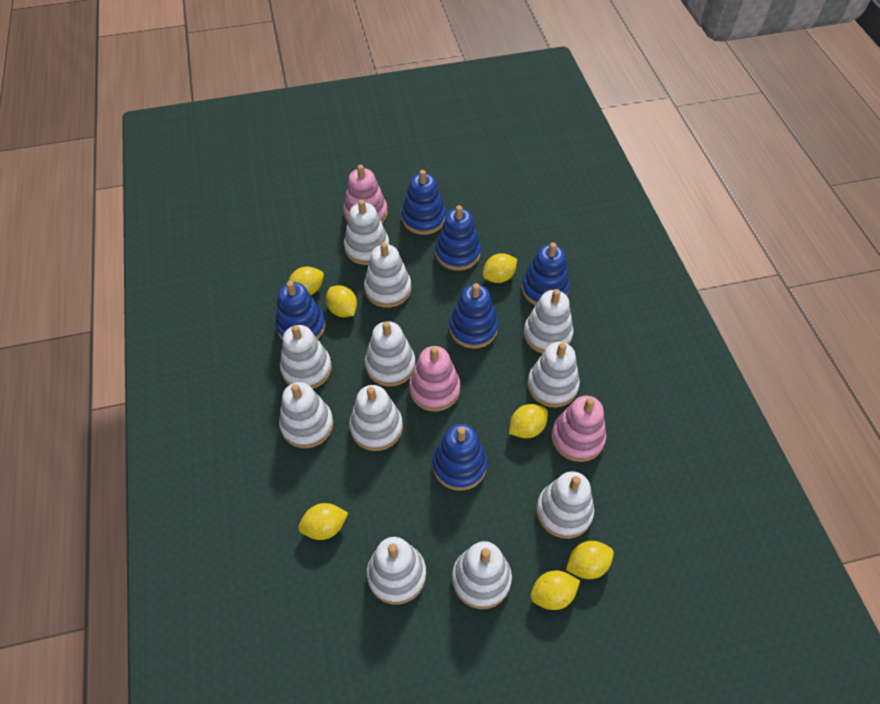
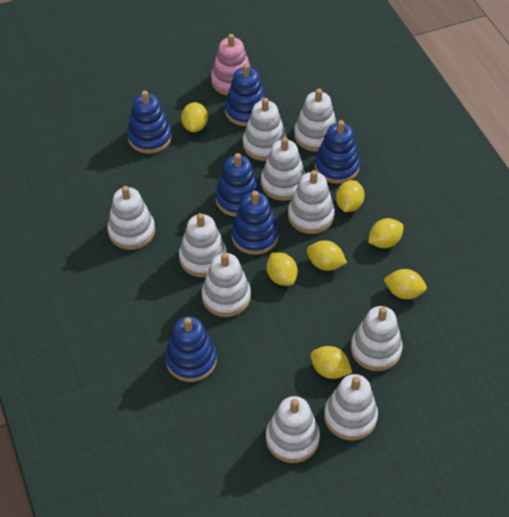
pink stacking toy: [343,165,388,223] [409,346,460,411] [551,396,606,462] = 3 -> [211,34,251,95] = 1
white stacking toy: [279,382,333,448] [280,325,332,389] [344,200,389,265] [349,385,403,451] [364,242,411,308] [365,321,415,386] [367,537,426,605] [452,541,512,609] [523,289,574,354] [527,342,580,407] [536,471,594,539] = 11 -> [107,186,155,250] [179,213,227,277] [202,253,251,317] [243,98,287,161] [261,137,305,201] [266,396,320,463] [288,170,335,234] [294,89,337,152] [324,374,378,441] [351,306,403,371] = 10

